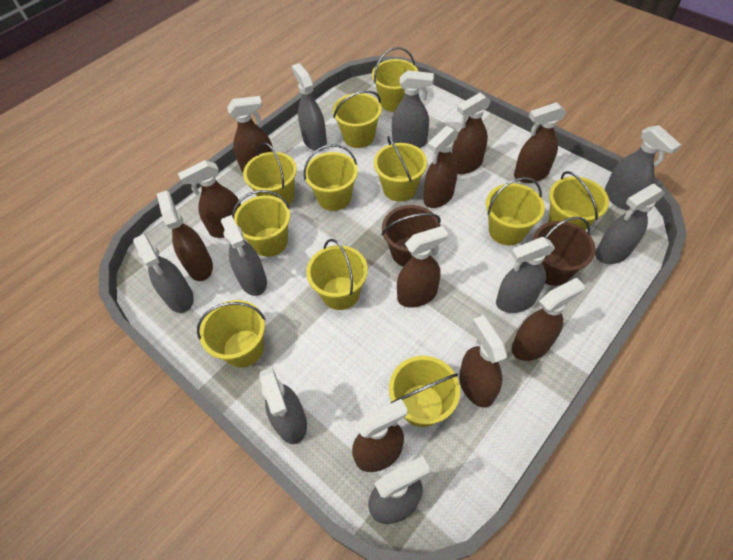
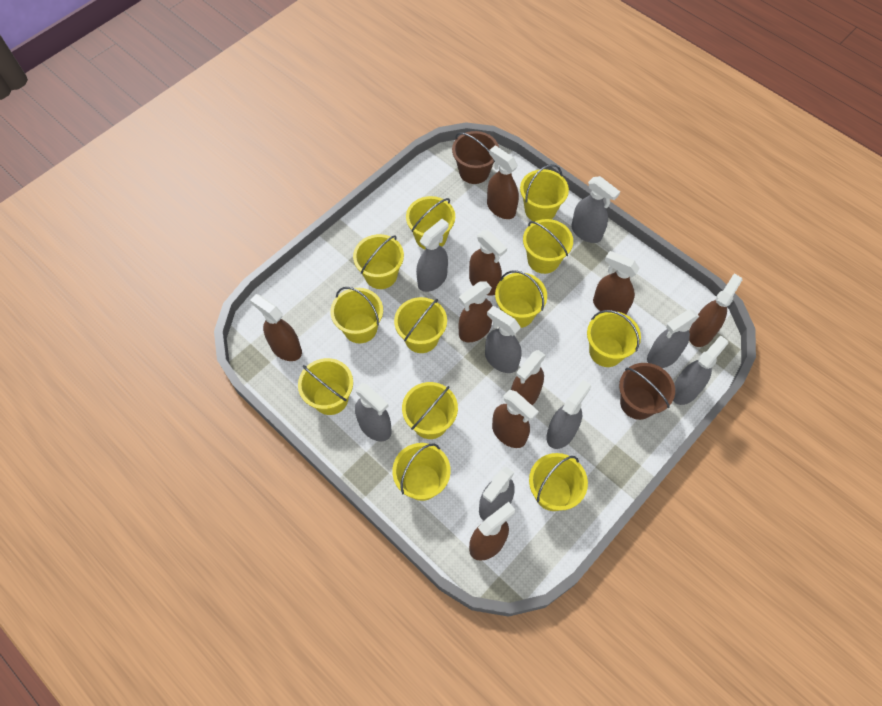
brown spray bottle: [157,190,213,281] [178,160,241,238] [227,96,273,173] [352,399,408,472] [397,226,448,308] [424,126,459,208] [452,93,491,174] [459,315,507,408] [511,278,585,361] [514,102,566,183] = 10 -> [250,294,302,361] [459,282,493,342] [469,230,507,296] [469,502,515,561] [487,146,519,219] [492,390,539,448] [511,350,546,405] [593,251,640,314] [689,274,742,347] = 9
grey spray bottle: [133,234,194,313] [221,215,267,296] [259,367,307,444] [292,63,327,151] [368,456,430,524] [392,70,434,148] [496,237,555,313] [595,184,665,264] [605,125,681,210] = 9 -> [355,383,392,442] [416,219,449,292] [479,467,515,521] [485,306,522,373] [546,380,591,449] [571,176,620,243] [647,310,699,368] [673,335,728,405] = 8
yellow bucket: [197,300,265,368] [232,190,290,257] [243,142,297,205] [304,144,358,211] [306,239,368,310] [333,91,382,148] [372,47,418,112] [374,136,427,202] [389,356,460,427] [486,177,545,245] [548,171,609,231] = 11 -> [298,358,353,415] [331,287,383,343] [353,234,404,289] [392,443,451,501] [394,297,447,353] [402,382,458,439] [406,196,455,249] [495,270,547,328] [520,164,569,222] [523,219,573,274] [529,453,588,511] [587,310,641,367] = 12

